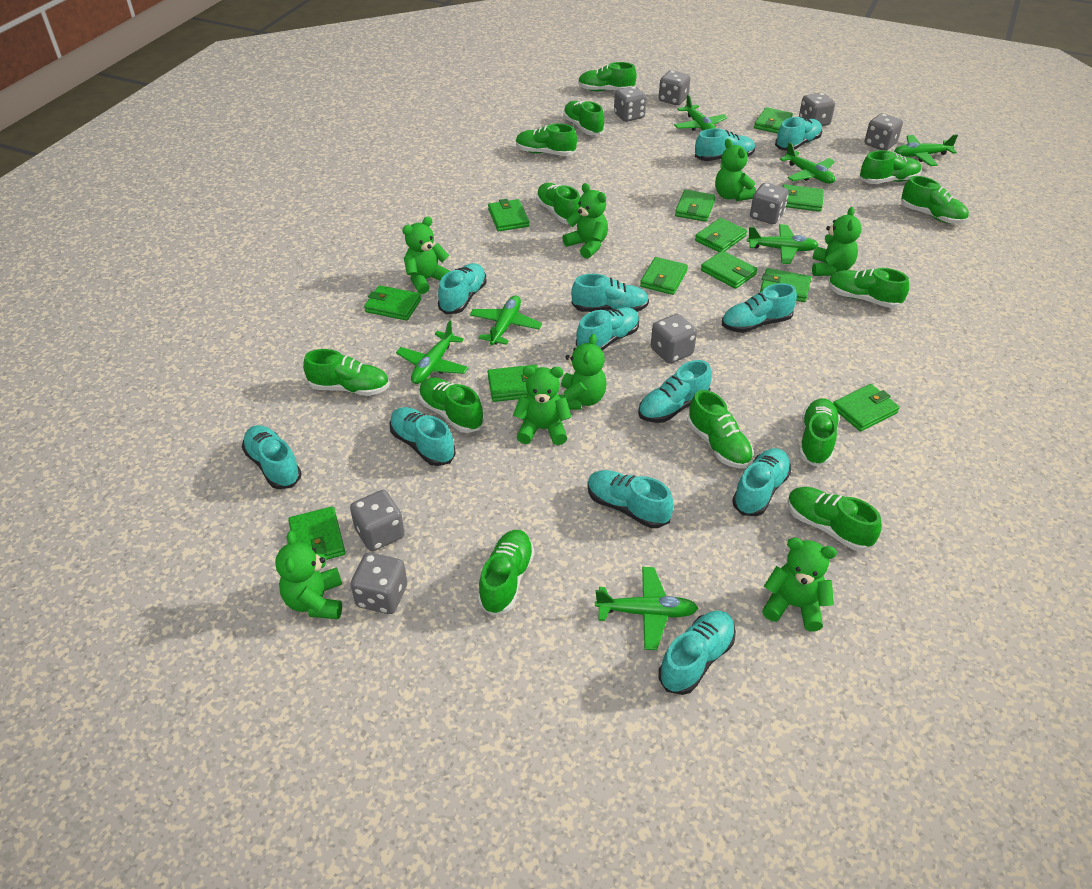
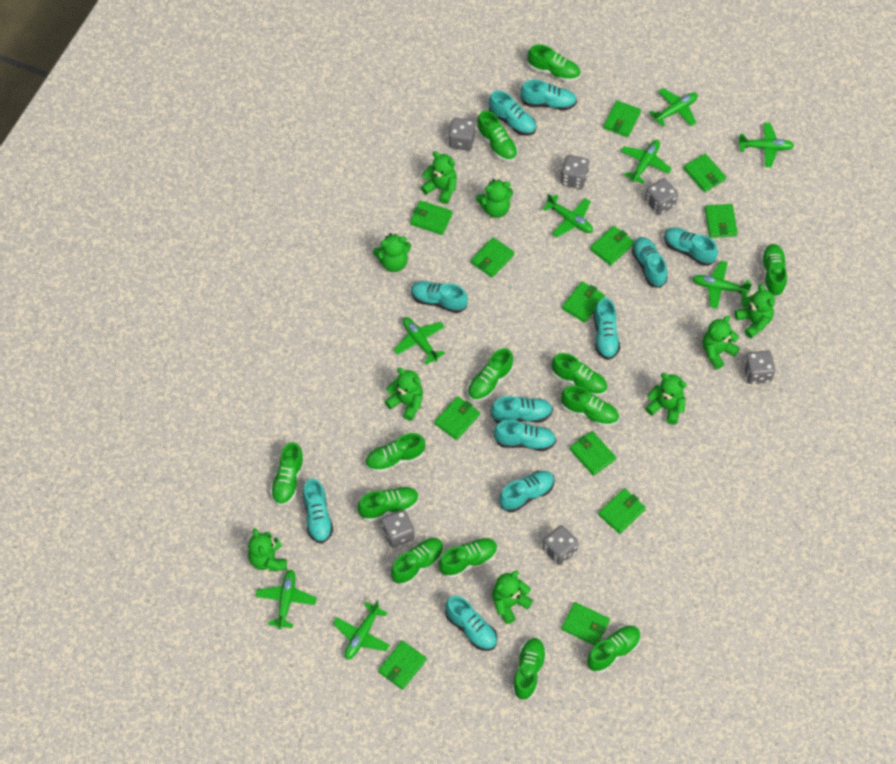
green plane: [396,321,469,384] [470,295,542,345] [595,567,698,650] [674,95,728,131] [747,224,819,264] [780,142,835,184] [894,135,958,166] = 7 -> [256,569,317,629] [333,600,390,659] [394,317,445,365] [542,194,593,237] [621,140,672,184] [649,88,698,127] [692,261,752,309] [738,123,795,167] = 8
green teddy bear: [275,531,342,619] [402,217,450,294] [513,366,571,445] [559,334,607,410] [562,183,608,259] [715,139,756,201] [762,538,837,632] [812,207,862,276] = 8 -> [248,528,287,571] [373,233,411,272] [384,368,423,421] [421,151,457,204] [476,179,513,218] [492,570,533,624] [645,373,687,425] [703,316,740,369] [735,284,775,338] = 9
grey dice: [350,490,405,551] [351,553,407,614] [614,86,646,122] [651,314,697,364] [659,70,690,105] [750,183,789,224] [799,92,835,126] [865,113,903,151] = 8 -> [381,510,415,548] [448,118,476,151] [543,525,578,565] [561,155,590,189] [645,178,678,215] [744,351,775,384] = 6
turquoise shoe: [242,425,302,489] [389,407,456,466] [438,263,487,314] [571,274,649,312] [576,307,639,351] [587,470,674,528] [638,360,712,423] [658,611,736,695] [695,128,755,161] [722,283,797,333] [732,448,791,516] [775,117,822,151] = 12 -> [303,478,333,543] [411,281,468,313] [445,596,497,651] [489,90,536,136] [491,396,553,424] [494,420,556,451] [499,471,555,512] [520,80,577,111] [594,298,620,360] [632,237,668,288] [664,228,718,266] = 11

